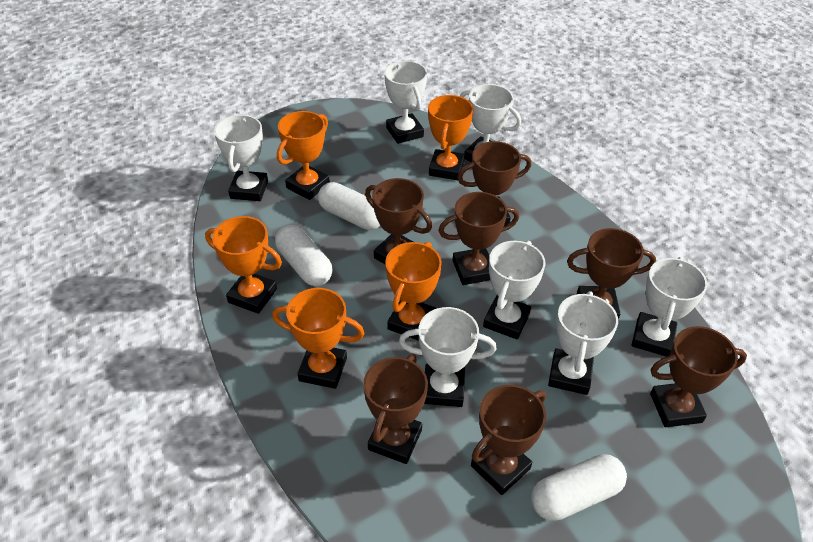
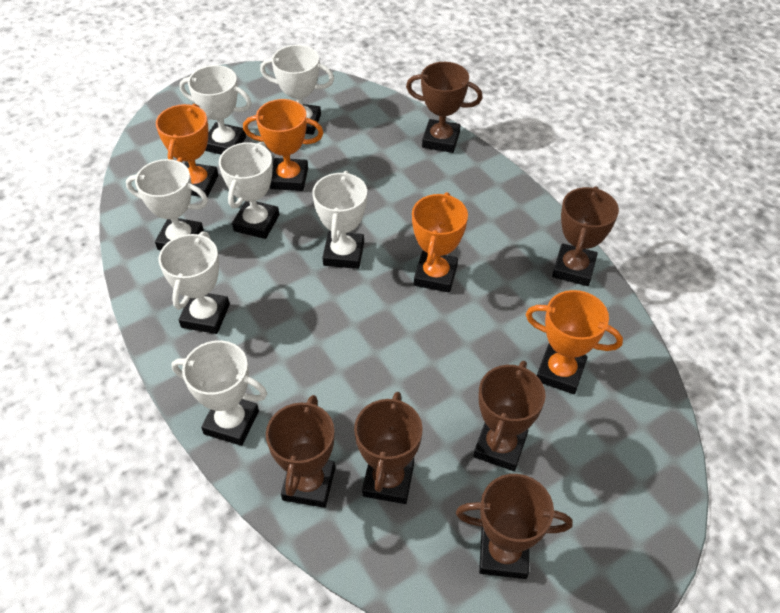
brown trophy: [363,354,428,464] [365,178,432,265] [438,192,519,285] [457,141,531,226] [471,385,546,495] [567,228,656,320] [650,326,747,427] = 7 -> [266,395,335,508] [354,392,423,504] [406,62,483,153] [456,474,573,579] [474,361,546,471] [552,186,619,286] = 6
orange trophy: [205,216,282,314] [272,288,365,389] [277,111,330,200] [385,242,442,341] [428,95,474,180] = 5 -> [156,104,218,198] [243,99,324,191] [412,192,468,293] [526,290,623,394] = 4
white capsule: [275,225,333,286] [318,182,380,230] [531,454,627,521] = 3 -> none = 0

